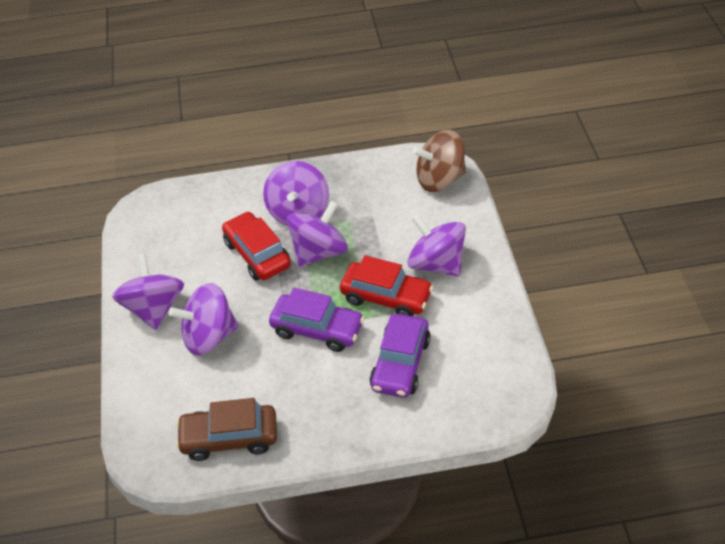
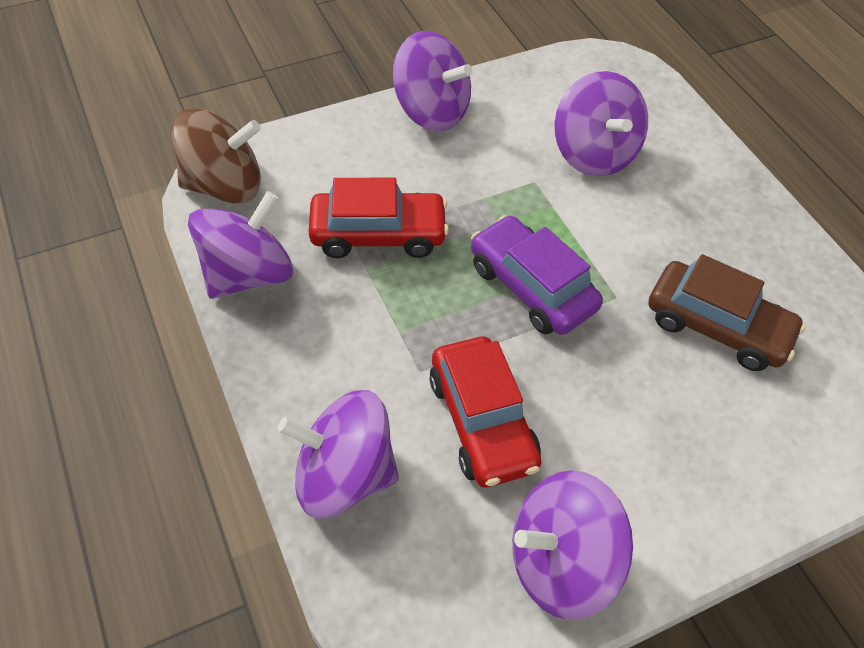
purple car: [269,288,364,352] [370,314,431,398] = 2 -> [471,215,603,335] = 1

